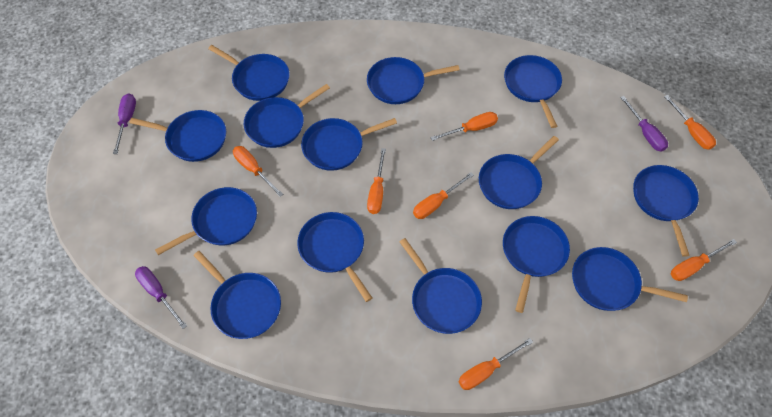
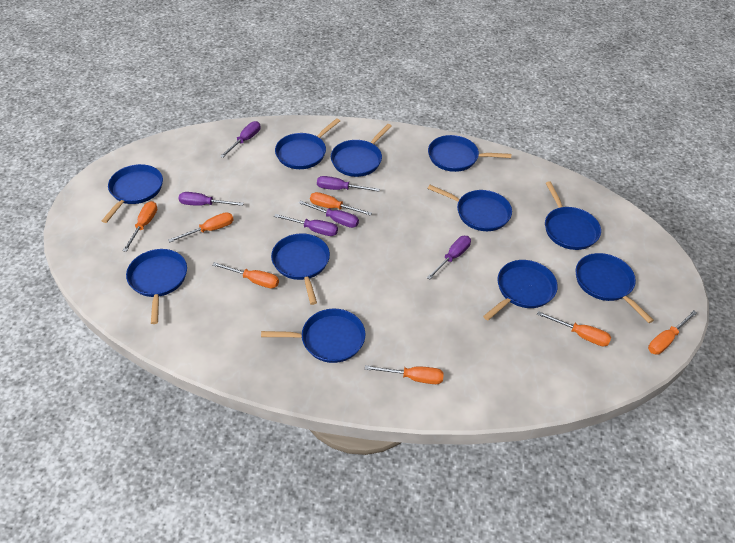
blue pan: [129,110,226,162] [155,187,257,255] [193,251,281,339] [208,45,290,101] [244,84,330,148] [297,212,372,302] [301,118,397,171] [367,57,460,104] [400,238,482,334] [479,136,559,209] [503,216,570,313] [504,55,562,128] [572,247,688,311] [633,165,699,257] = 14 -> [102,164,163,223] [126,249,187,324] [261,309,365,363] [271,233,330,305] [275,118,340,169] [331,124,392,177] [427,185,512,231] [428,135,511,172] [483,260,558,320] [545,181,601,250] [576,253,654,323] = 11
purple screwdriver: [113,93,136,154] [135,266,187,329] [620,96,668,151] = 3 -> [179,192,244,206] [220,121,261,158] [274,214,338,236] [299,200,359,228] [317,176,380,191] [427,236,471,279] = 6

